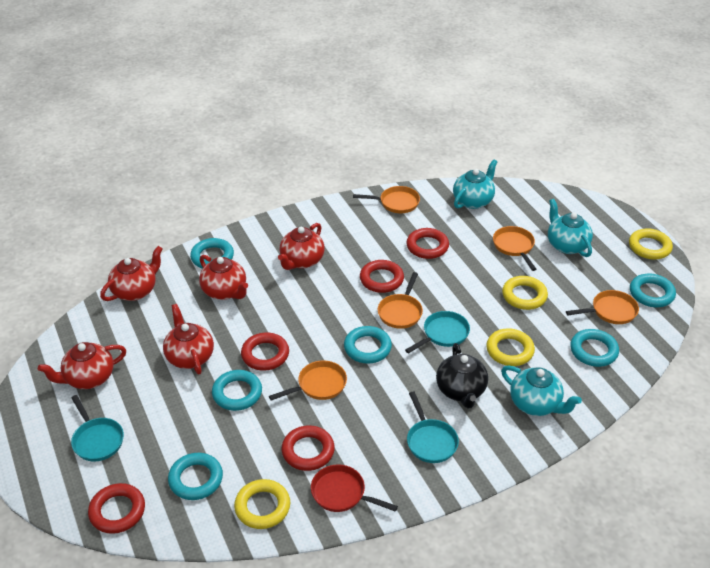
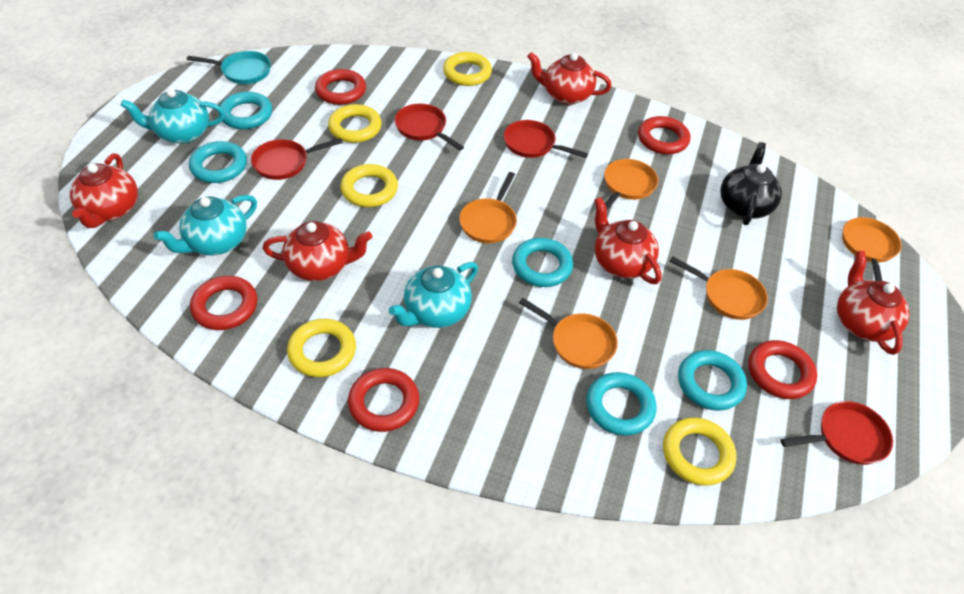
red pan: [311,465,398,512] = 1 -> [251,138,343,180] [395,103,464,151] [504,120,588,158] [781,401,893,465] = 4
turquoise pan: [71,395,124,461] [405,311,470,354] [407,391,459,463] = 3 -> [187,51,271,84] = 1
turquoise ring: [168,453,223,500] [190,238,234,269] [212,370,262,411] [344,326,392,364] [570,329,619,367] [630,274,676,307] = 6 -> [189,141,247,183] [218,91,272,129] [512,238,573,287] [586,372,656,436] [678,350,747,411] = 5
yellow ring: [234,479,290,529] [486,328,535,366] [502,276,548,310] [629,228,673,260] = 4 -> [287,319,356,377] [328,104,382,143] [340,164,398,207] [443,52,492,86] [663,417,737,486] = 5

